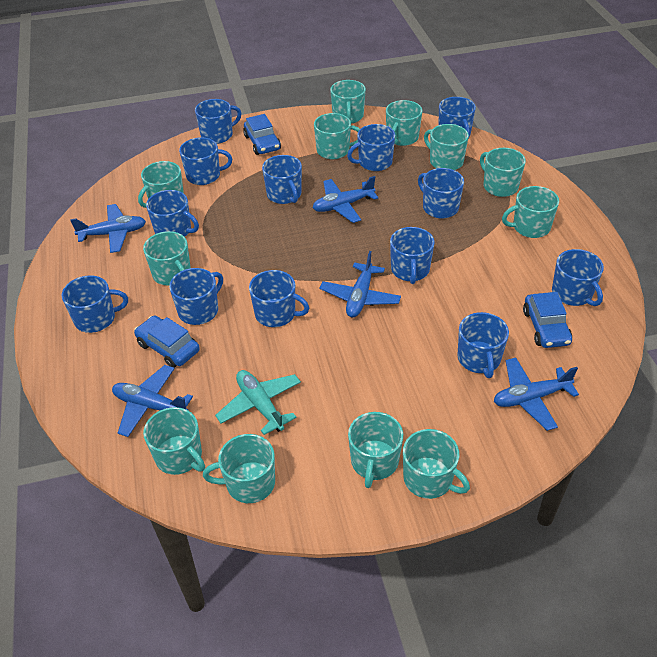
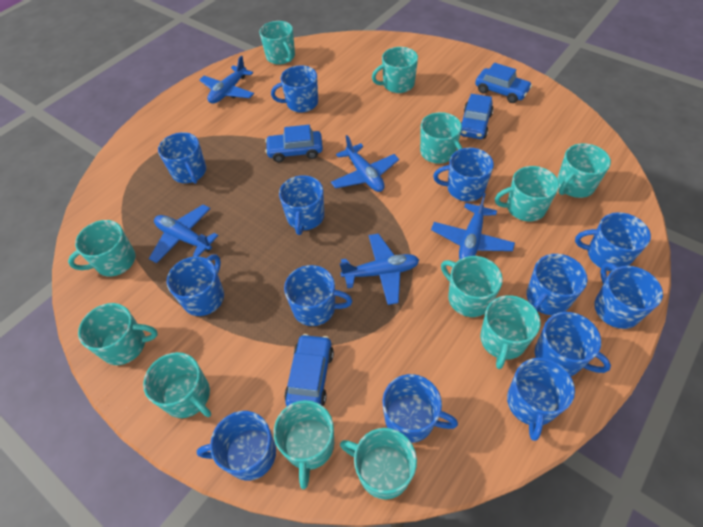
blue car: [134,316,200,368] [243,114,281,155] [523,292,572,348] = 3 -> [265,125,323,162] [284,334,334,406] [460,94,493,139] [475,63,532,103] = 4
turquoise plane: [215,370,301,435] = 1 -> none = 0

